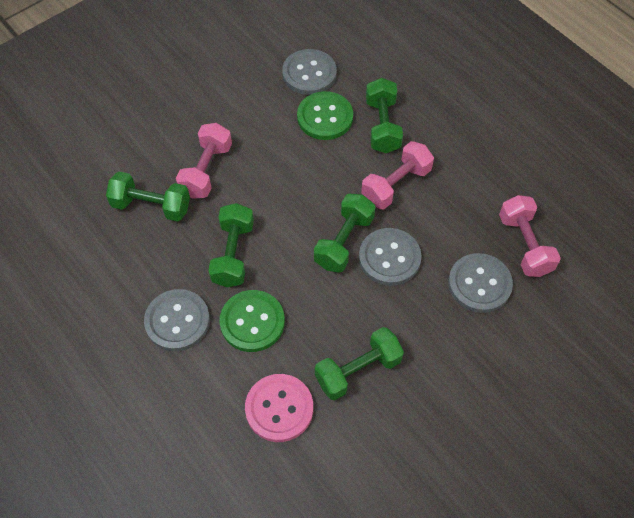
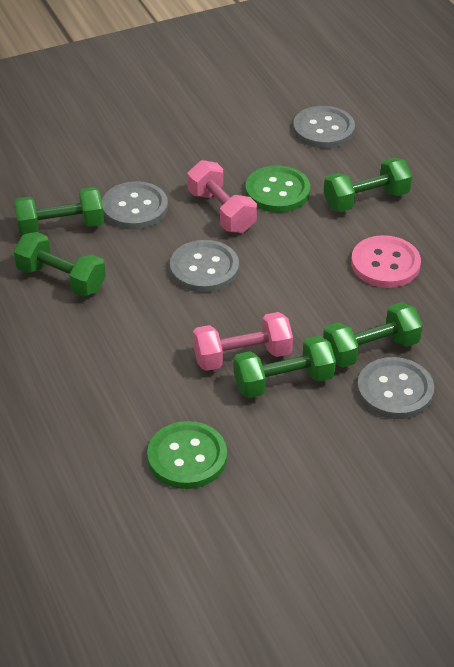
pink dumbbell: [176,123,232,199] [361,141,434,209] [499,195,561,277] = 3 -> [187,160,257,233] [193,312,293,371] = 2

